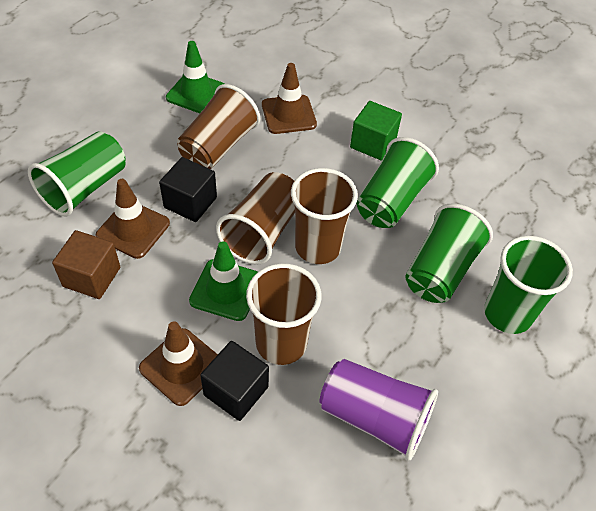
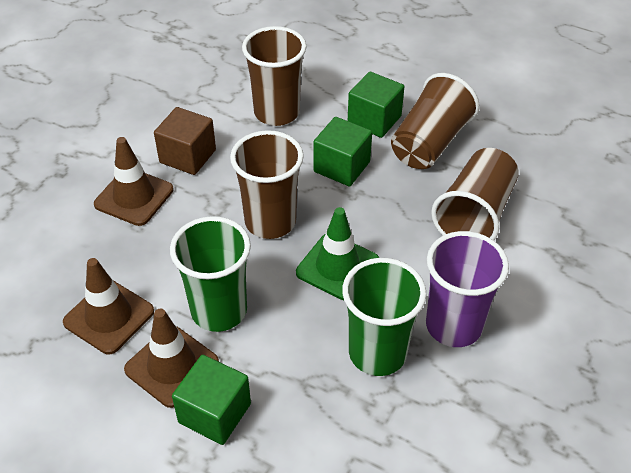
black cube: [159,157,217,222] [200,341,269,421] = 2 -> none = 0
green cube: [350,101,402,161] = 1 -> [172,355,251,445] [313,117,372,187] [348,72,404,138] = 3
green cup: [28,131,125,217] [357,137,439,228] [405,204,493,303] [484,236,573,334] = 4 -> [170,216,251,332] [342,258,426,376] = 2
green traffic cone: [166,41,225,113] [189,241,258,321] = 2 -> [296,207,379,300] = 1

